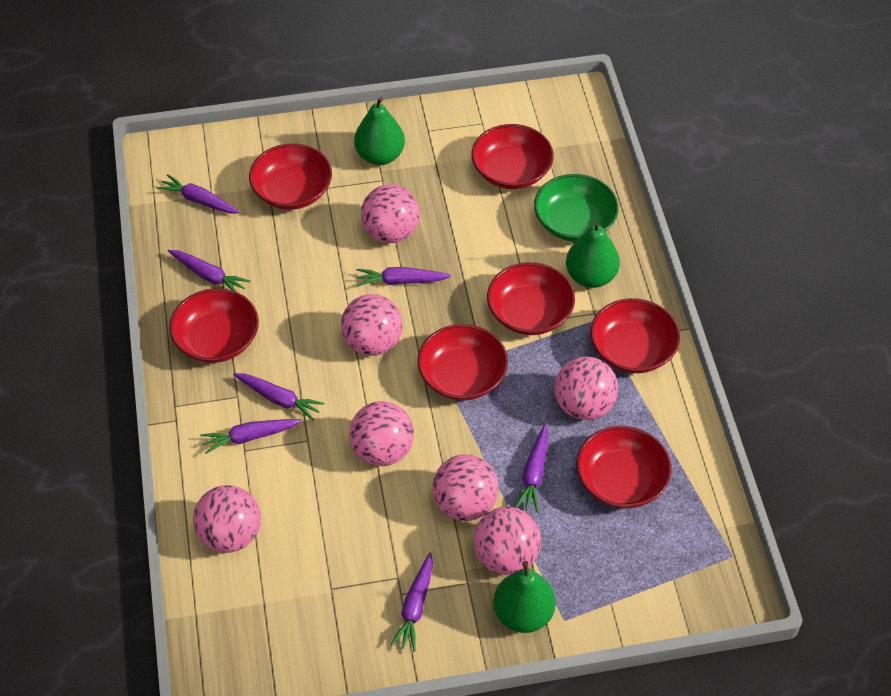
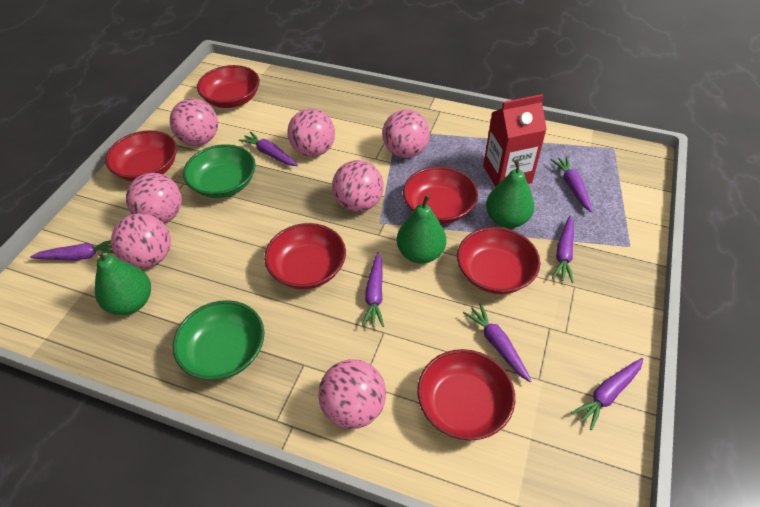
green bowl: [534,174,618,242] = 1 -> [173,300,264,380] [183,144,256,198] = 2
red bowl: [169,288,259,363] [249,143,332,210] [417,324,508,401] [471,124,554,189] [487,262,575,335] [576,426,672,509] [590,298,680,373] = 7 -> [105,130,177,181] [197,65,260,108] [264,223,346,289] [403,166,478,224] [417,349,515,441] [457,227,540,294] = 6
red carton: none = 0 -> [483,94,547,187] = 1

